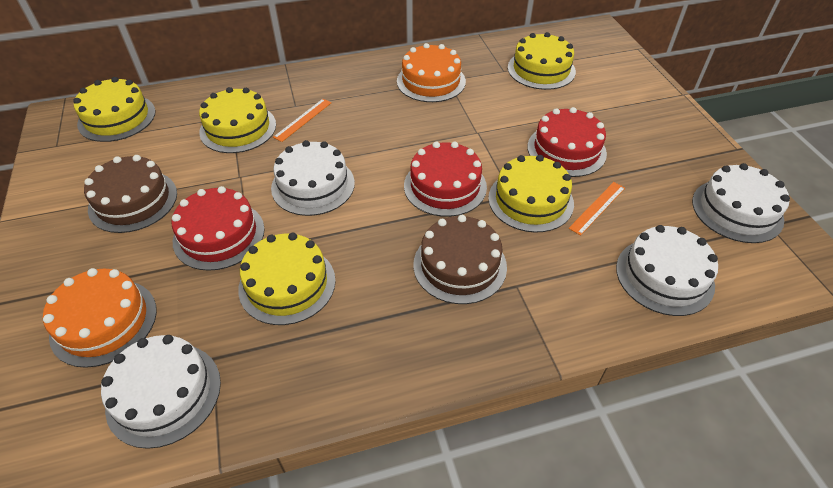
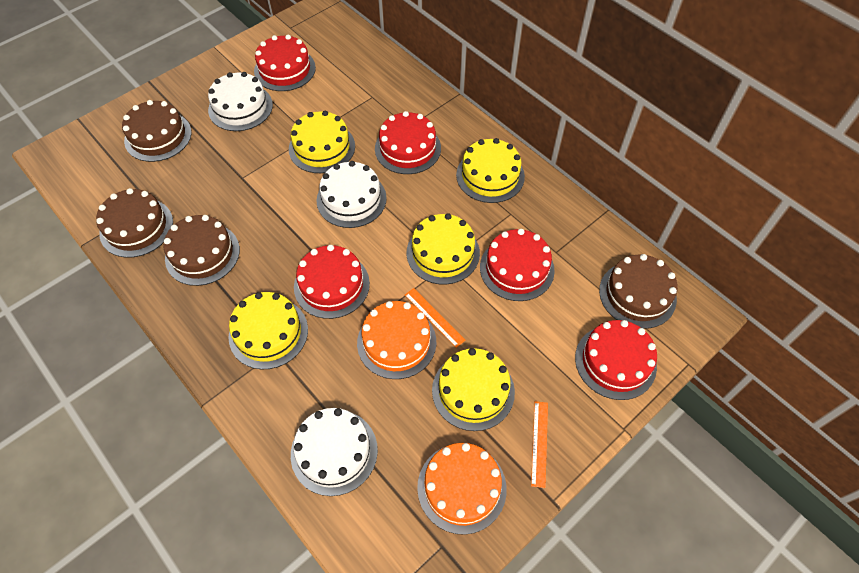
brown cake: [84,155,177,233] [413,215,507,304] = 2 -> [96,188,173,258] [122,100,191,162] [163,215,240,286] [599,254,678,329] = 4
red cake: [172,186,264,271] [404,142,487,217] [527,107,607,177] = 3 -> [254,35,316,91] [294,245,370,319] [375,111,441,174] [480,229,555,301] [575,320,657,400] = 5
white cake: [101,335,221,449] [271,140,355,216] [616,225,718,316] [692,163,790,243] = 4 -> [208,72,273,131] [291,408,378,496] [316,161,387,228] = 3

